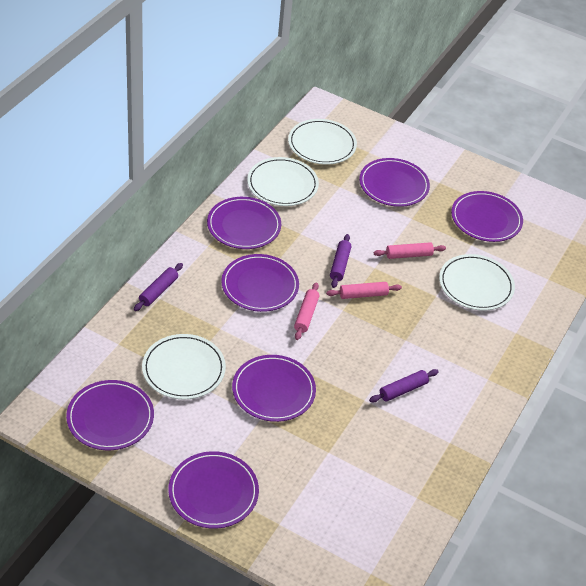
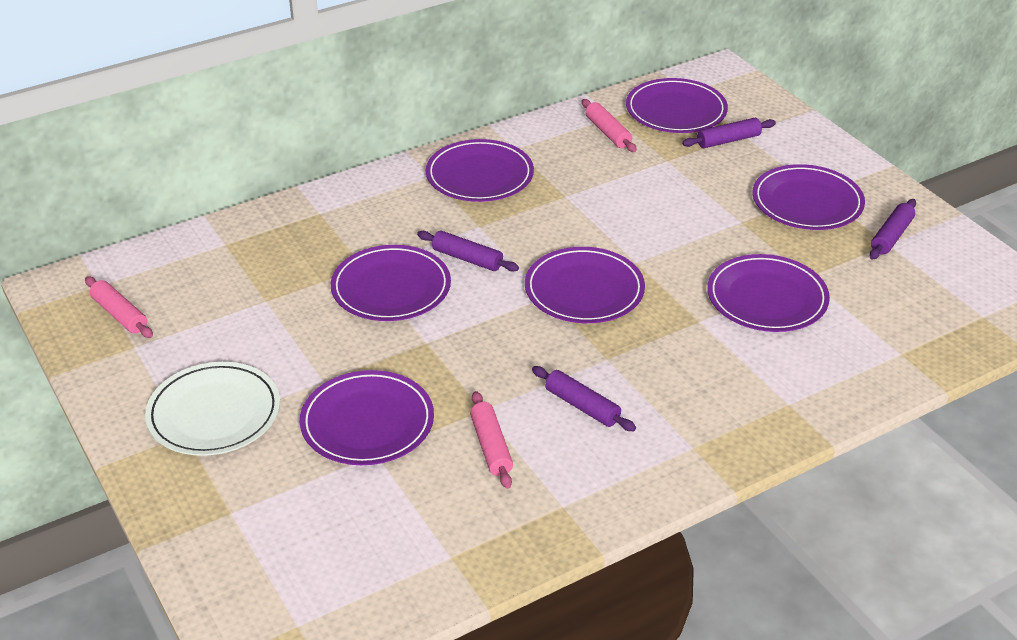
purple rolling pin: [134,263,183,311] [330,234,351,288] [369,369,439,402] = 3 -> [417,231,519,272] [532,366,636,431] [682,118,776,148] [869,199,916,260] = 4
white plate: [142,334,226,400] [247,157,319,206] [288,119,357,165] [439,254,515,311] = 4 -> [145,362,280,456] = 1

